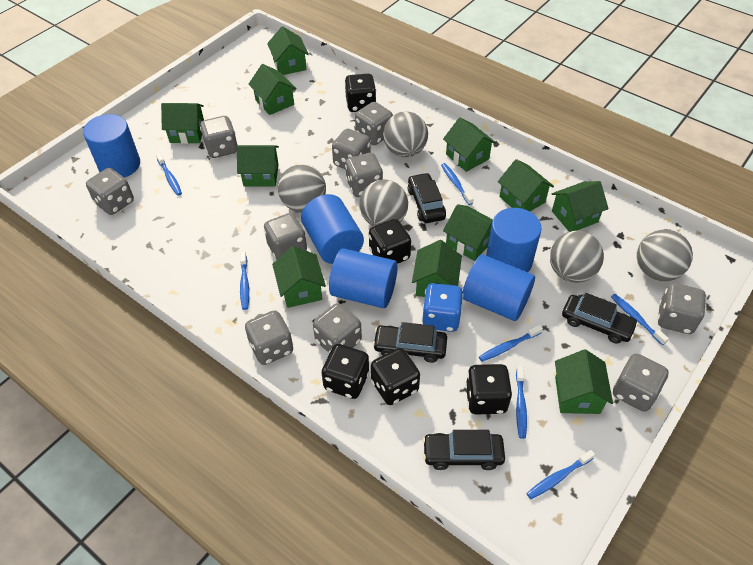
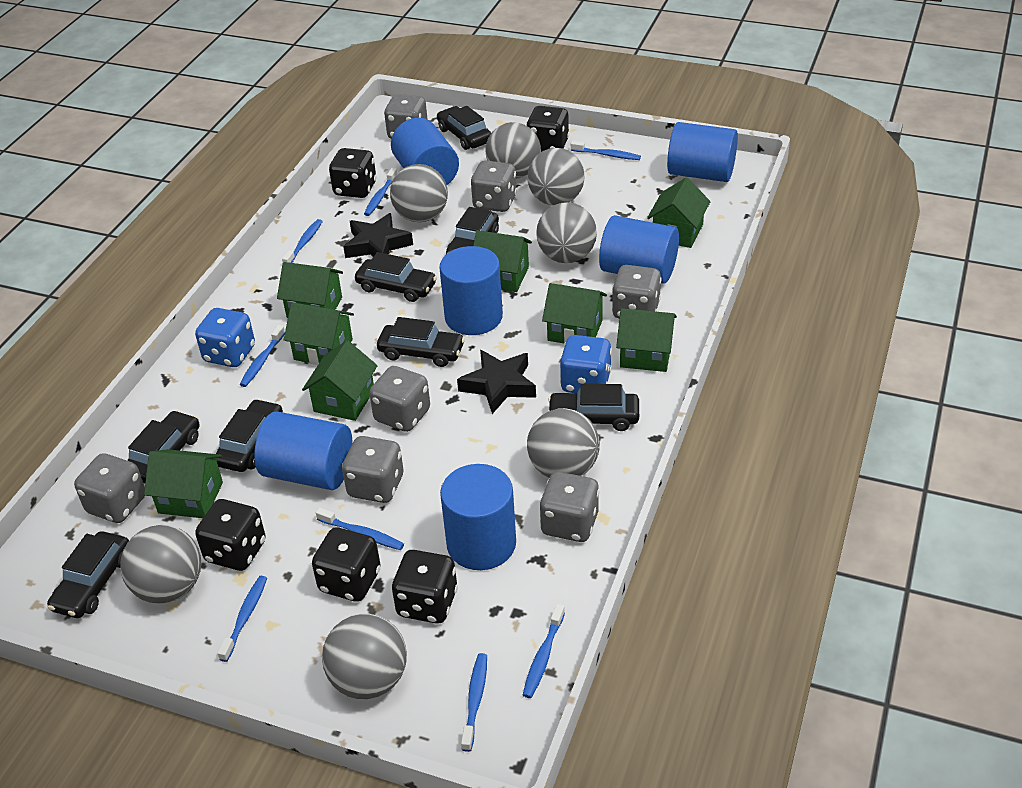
black car: [373,322,447,363] [408,173,446,223] [423,430,505,470] [562,293,638,344] = 4 -> [47,531,129,618] [127,410,200,483] [216,399,283,472] [355,252,437,302] [377,317,465,367] [437,106,491,150] [446,207,499,254] [548,384,639,431] = 8
black star: none = 0 -> [343,213,413,258] [457,350,536,414] = 2
blue cylinder: [83,114,140,178] [301,194,364,264] [329,248,398,308] [463,254,535,321] [486,208,542,272] = 5 -> [254,411,353,490] [391,118,459,185] [439,246,503,335] [440,464,516,570] [599,215,679,284] [667,122,738,182] = 6
blue dice: [422,283,463,332] = 1 -> [195,308,255,367] [560,335,612,393] = 2
blue toothbrush: [156,153,182,196] [240,252,249,310] [441,163,473,205] [479,325,543,362] [516,366,527,439] [526,450,595,499] [611,294,669,345] = 7 -> [217,576,267,662] [239,325,285,387] [282,219,323,263] [316,508,404,550] [364,168,397,216] [461,653,487,752] [523,604,565,698] [571,141,641,160] = 8
green house: [161,103,204,144] [237,145,279,186] [248,64,297,115] [267,26,309,75] [272,246,326,308] [412,240,462,297] [443,117,496,172] [443,204,493,261] [498,159,554,211] [552,181,608,232] [555,349,613,414] = 11 -> [144,449,223,518] [277,262,343,318] [284,302,354,365] [302,340,378,421] [473,230,532,292] [542,283,607,344] [616,308,677,372] [647,177,711,248] = 8
grey ball: [278,164,326,212] [360,179,408,226] [383,111,428,157] [550,231,604,283] [637,229,693,281] = 5 -> [120,525,201,604] [322,614,407,699] [390,164,448,222] [486,122,541,179] [527,148,584,206] [527,408,600,478] [536,202,597,263] = 7
grey dice: [86,168,134,215] [200,116,238,158] [245,310,293,365] [264,213,307,259] [313,303,362,353] [332,129,371,169] [345,153,383,197] [355,102,393,145] [613,353,669,412] [657,283,706,334] = 10 -> [74,453,145,523] [342,436,404,503] [369,366,430,432] [384,94,428,139] [471,160,517,212] [539,472,599,542] [612,265,662,319] = 7

